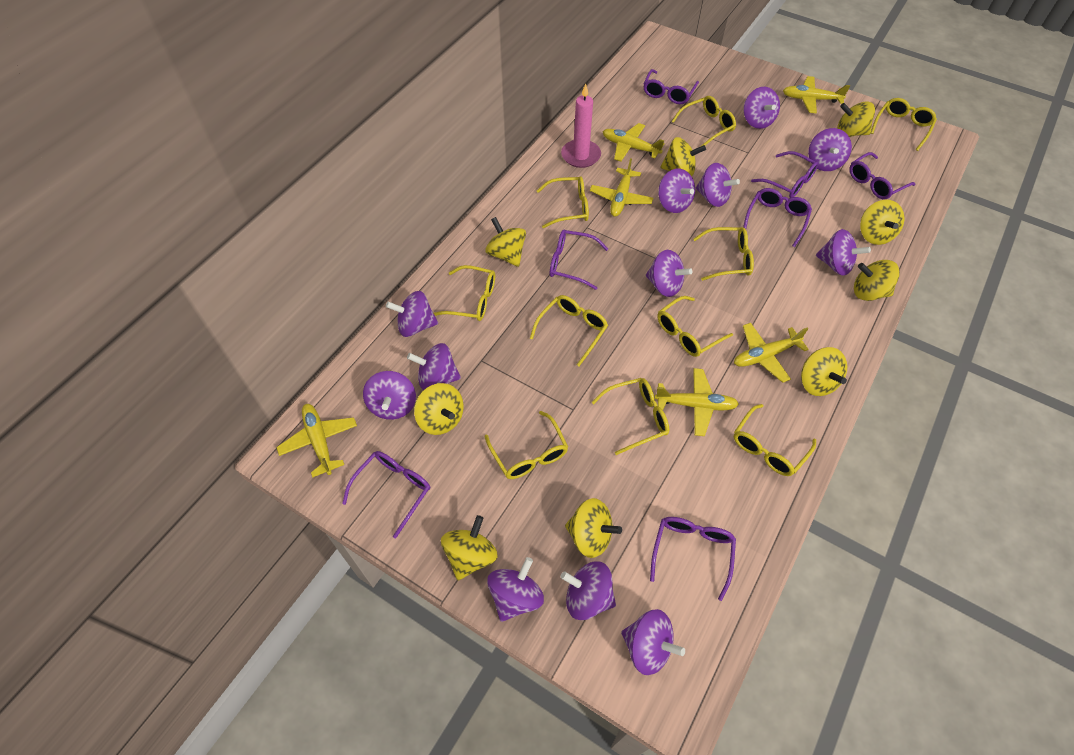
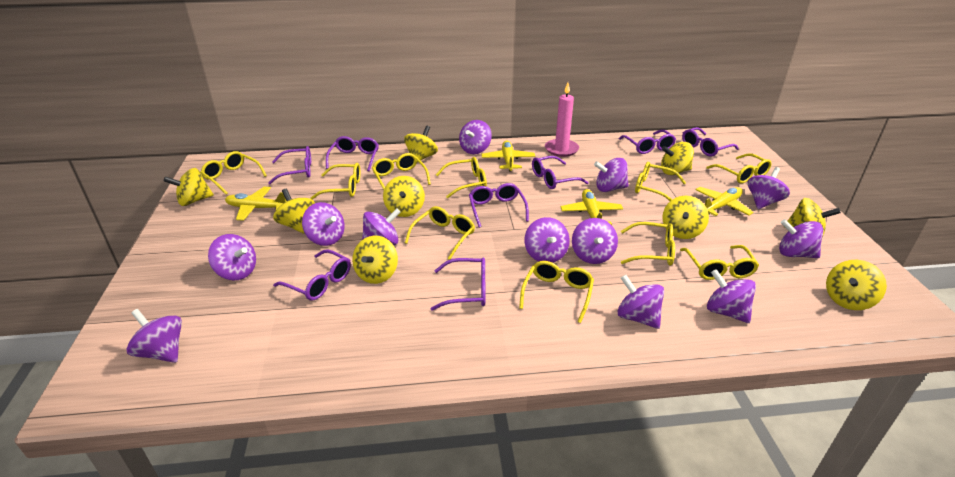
purple glasses: [342,451,430,538] [550,230,608,290] [644,69,699,104] [650,517,736,601] [743,188,812,247] [751,151,819,198] [849,152,915,199] = 7 -> [268,146,311,184] [273,249,351,301] [326,136,379,171] [431,258,485,311] [469,183,529,228] [532,156,589,189] [619,130,676,154] [682,127,739,156] = 8
yellow plane: [276,404,357,477] [590,158,653,217] [603,123,665,162] [655,368,739,436] [734,323,809,383] [783,76,850,113] = 6 -> [225,187,287,221] [481,140,535,171] [561,189,623,225] [695,187,754,216] = 4

